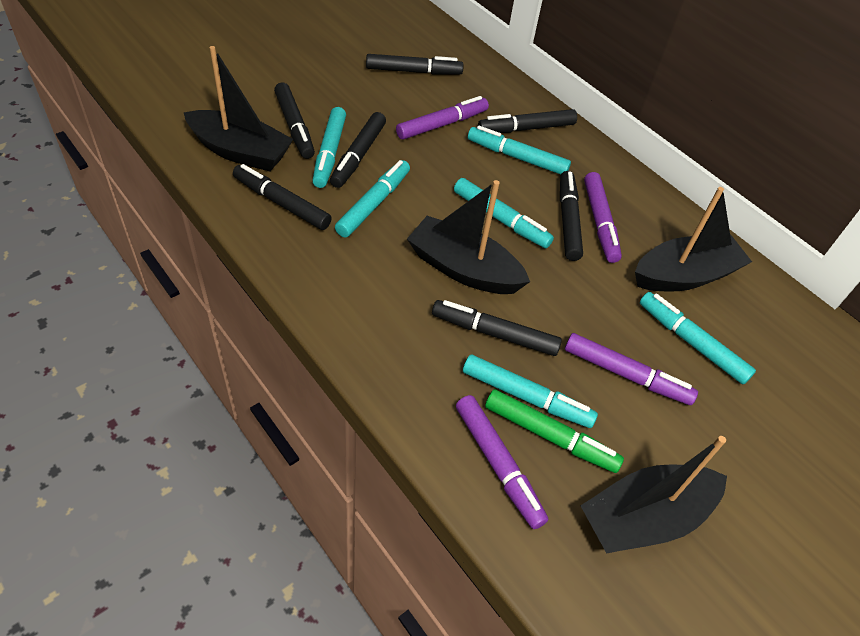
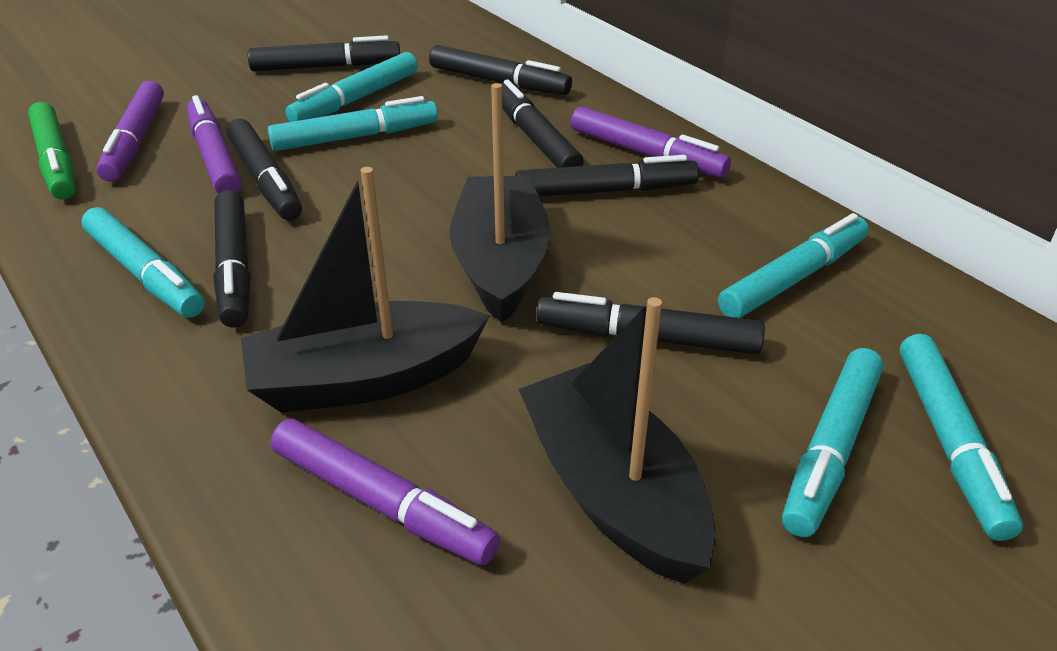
black boat: [183,46,293,171] [407,180,530,294] [581,436,727,553] [635,187,752,292] = 4 -> [241,167,489,413] [449,83,551,323] [518,297,716,584] = 3

